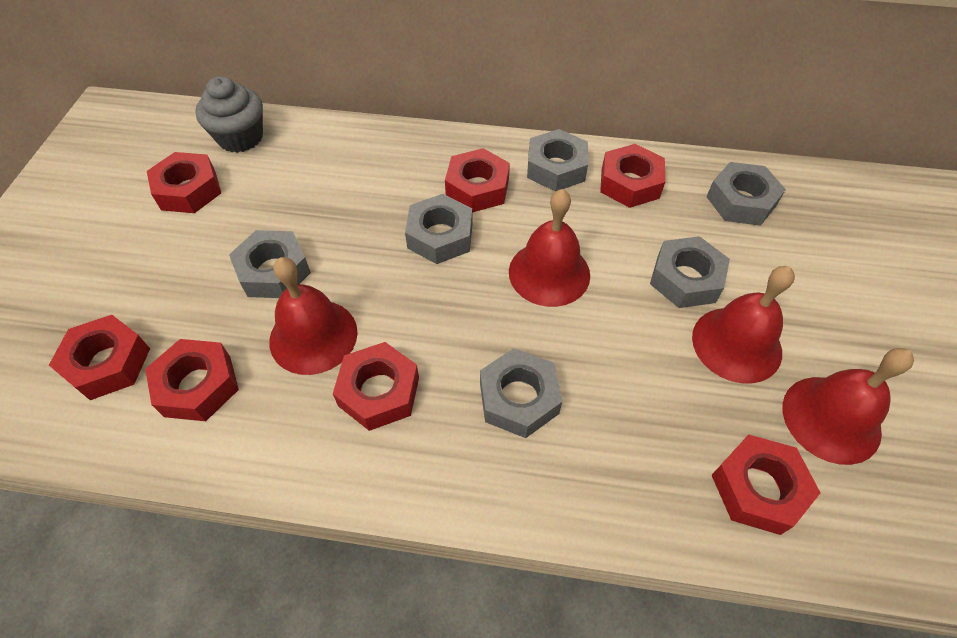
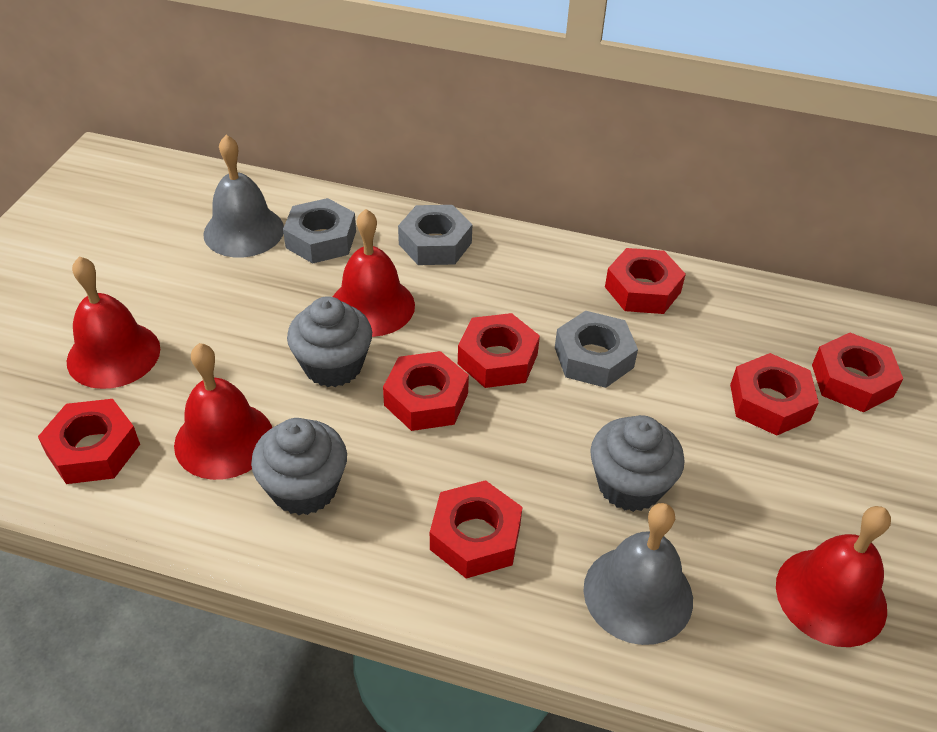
grey bell: none = 0 -> [203,135,284,258] [583,503,693,645] = 2
grey cupcake: [195,76,263,153] = 1 -> [251,418,347,515] [287,296,372,387] [590,415,685,512] = 3
grey nut: [229,230,311,298] [405,194,472,264] [480,348,562,438] [527,129,588,192] [650,236,730,308] [706,162,786,226] = 6 -> [283,198,356,264] [398,205,472,265] [555,311,638,388] = 3

